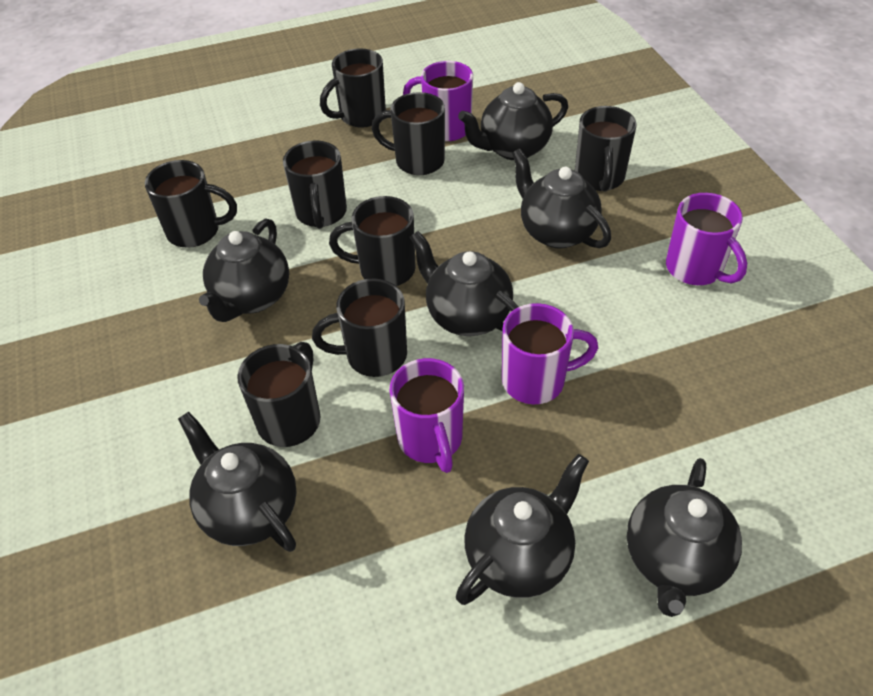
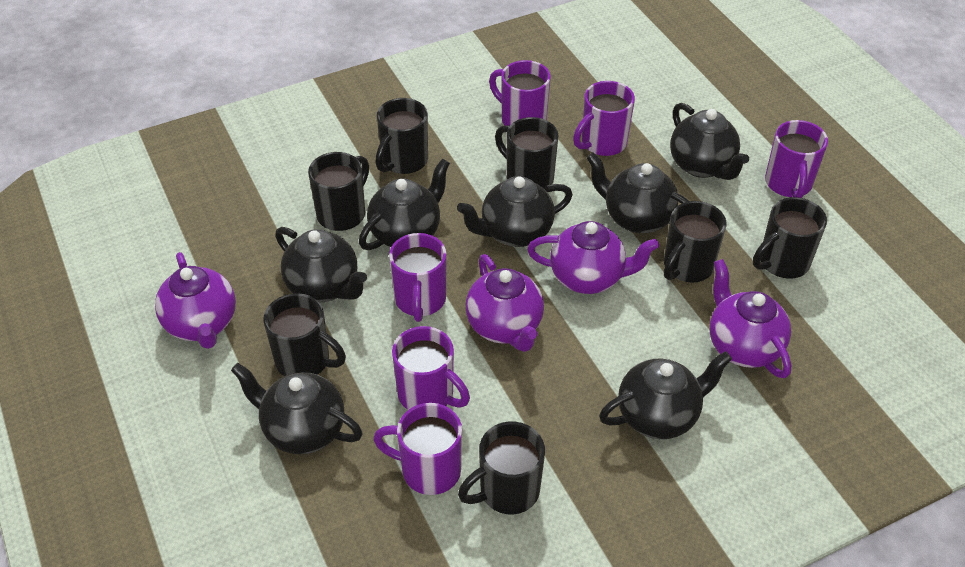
black mug: [145,160,237,248] [237,342,321,447] [283,141,347,229] [312,279,407,377] [320,48,386,128] [329,196,416,286] [371,92,445,175] [575,106,636,192] = 8 -> [263,293,346,376] [308,152,369,231] [375,98,428,174] [458,421,545,515] [495,117,558,190] [664,201,726,283] [753,197,827,279] = 7
purple mug: [389,358,464,473] [403,61,473,141] [502,303,598,404] [666,193,747,285] = 4 -> [373,403,462,495] [389,233,447,322] [392,326,470,410] [489,60,551,126] [573,81,635,156] [765,120,828,198] = 6
purple teapot: none = 0 -> [155,252,236,349] [466,254,544,352] [527,221,659,294] [710,259,791,378] = 4

